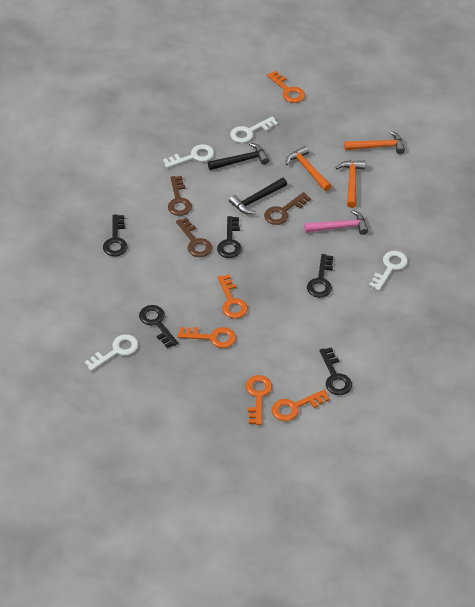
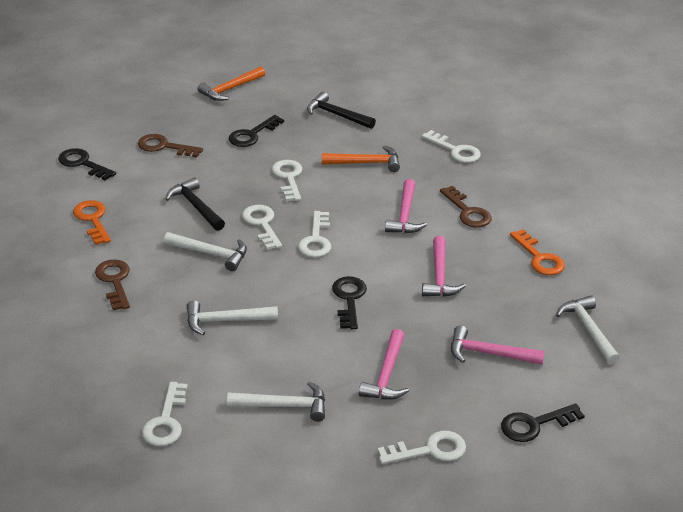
black key: [103,215,128,256] [139,305,178,348] [217,216,242,258] [307,254,333,298] [319,347,352,395] = 5 -> [58,148,116,181] [229,115,284,147] [332,276,367,329] [501,404,585,442] = 4
orange hammer: [286,146,331,191] [336,161,365,208] [344,131,405,154] = 3 -> [197,66,265,101] [322,146,400,172] = 2
orange key: [177,327,236,348] [217,275,248,319] [246,375,272,425] [267,71,305,103] [272,390,330,421] = 5 -> [73,200,111,245] [510,229,565,275] = 2
pink hammer: [304,210,368,235] = 1 -> [359,329,409,400] [385,179,427,233] [422,236,466,297] [451,325,545,365] = 4
white hammer: none = 0 -> [164,232,247,271] [187,300,278,335] [227,381,325,422] [556,296,620,365] = 4
white key: [85,334,139,371] [163,144,214,168] [230,116,278,143] [369,251,408,291] = 4 -> [142,382,188,446] [242,205,282,250] [272,160,302,201] [298,211,331,257] [377,431,466,464] [422,130,481,163] = 6

